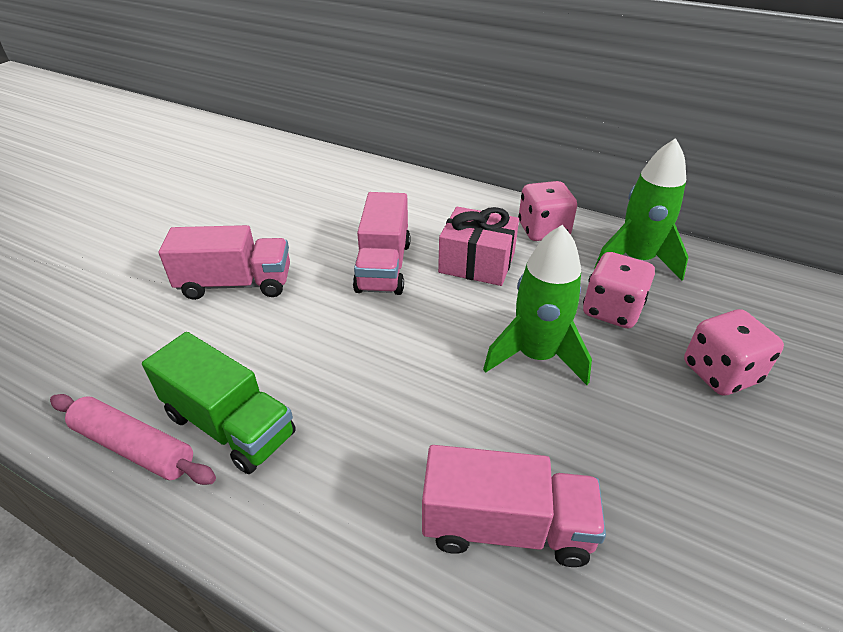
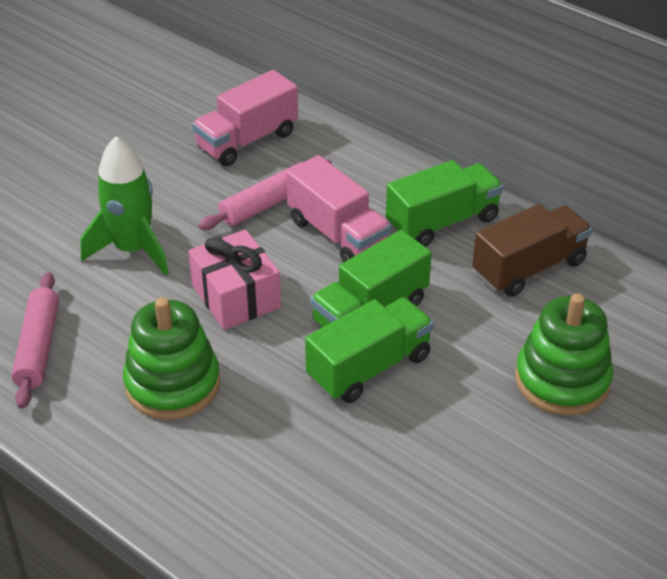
brown truck: none = 0 -> [472,204,592,297] = 1
green rocket: [483,225,592,385] [594,138,688,280] = 2 -> [81,136,169,276] = 1
green stacking toy: none = 0 -> [123,297,220,419] [515,293,613,415] = 2
green truck: [142,332,296,474] = 1 -> [305,297,434,403] [310,230,432,327] [386,160,503,247] = 3
pink dice: [518,181,577,241] [583,252,655,328] [684,309,784,396] = 3 -> none = 0
pink rolling pin: [50,394,216,485] = 1 -> [12,272,59,409] [198,159,332,230] = 2
pink truck: [159,225,290,300] [353,192,410,295] [422,445,606,567] = 3 -> [192,70,298,166] [286,155,391,263] = 2

